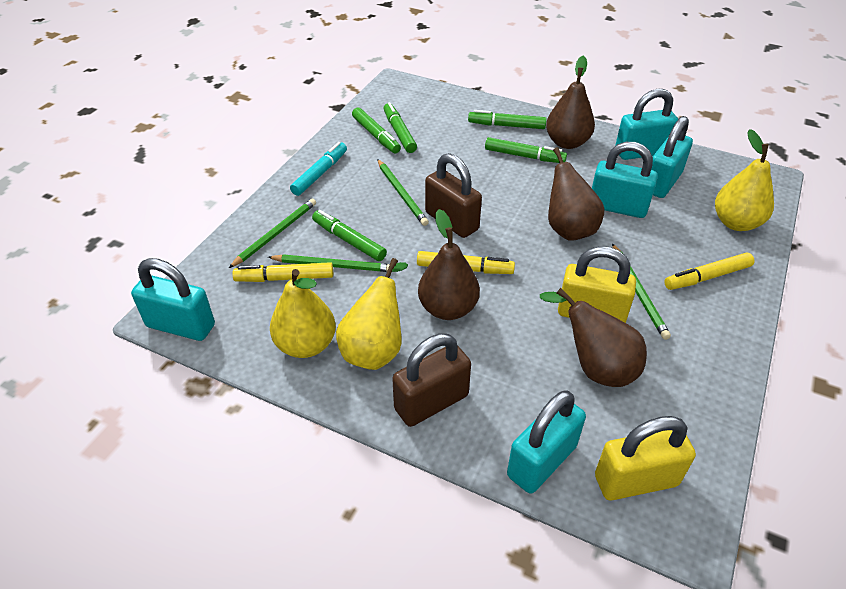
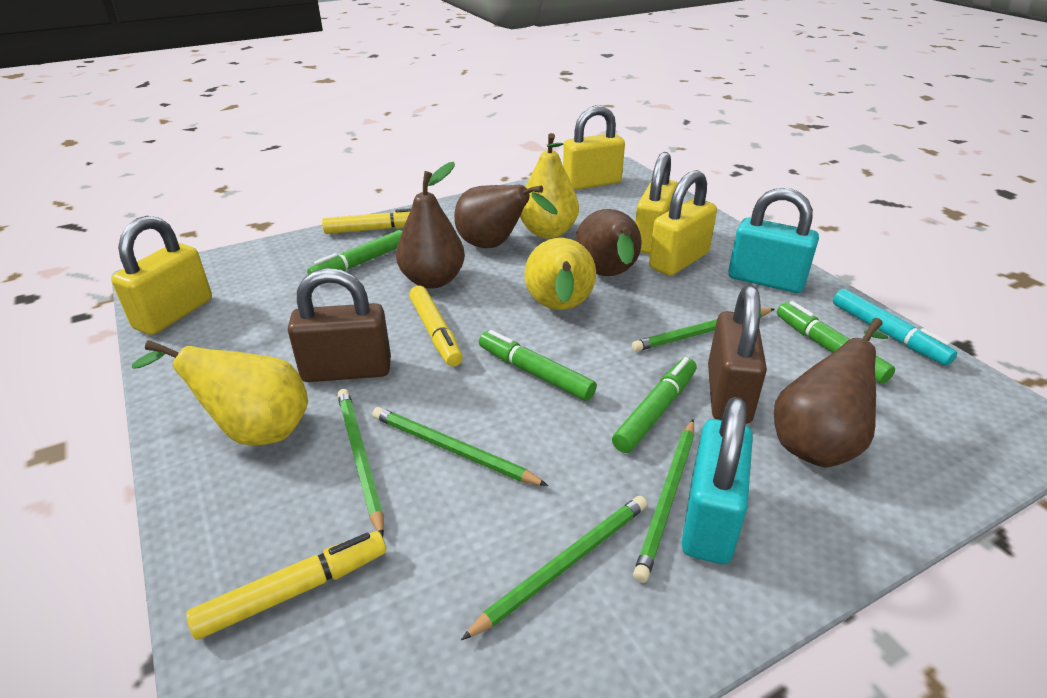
green marker: [312,210,387,261] [352,107,401,153] [383,102,417,153] [468,110,547,129] [485,137,567,163] = 5 -> [307,230,402,275] [479,330,597,401] [612,357,696,453] [777,301,895,384] = 4
green pencil: [229,199,316,268] [268,254,390,272] [377,159,429,226] [612,243,671,340] = 4 -> [337,389,384,537] [372,407,548,486] [461,496,647,640] [632,308,774,352] [633,419,694,583] = 5
turquoise padlock: [131,258,215,341] [507,390,586,493] [592,142,658,218] [615,89,678,160] [651,116,693,198] = 5 -> [681,397,753,564] [728,188,819,293] = 2
yellow padlock: [558,246,636,323] [595,416,696,501] = 2 -> [111,216,212,335] [563,105,625,190] [635,152,678,254] [649,170,717,276] = 4

